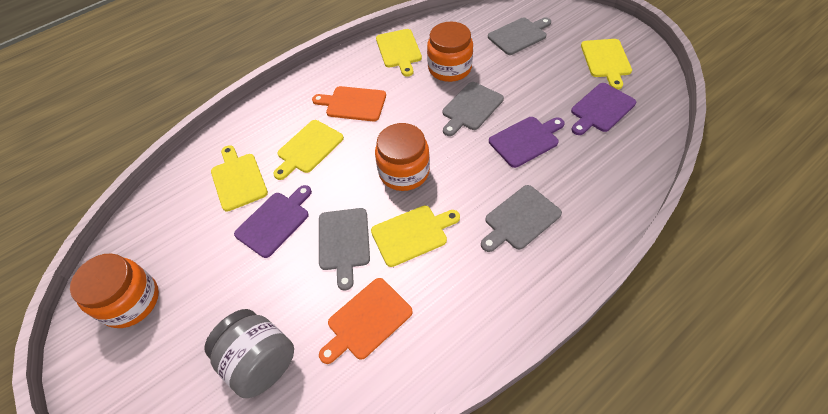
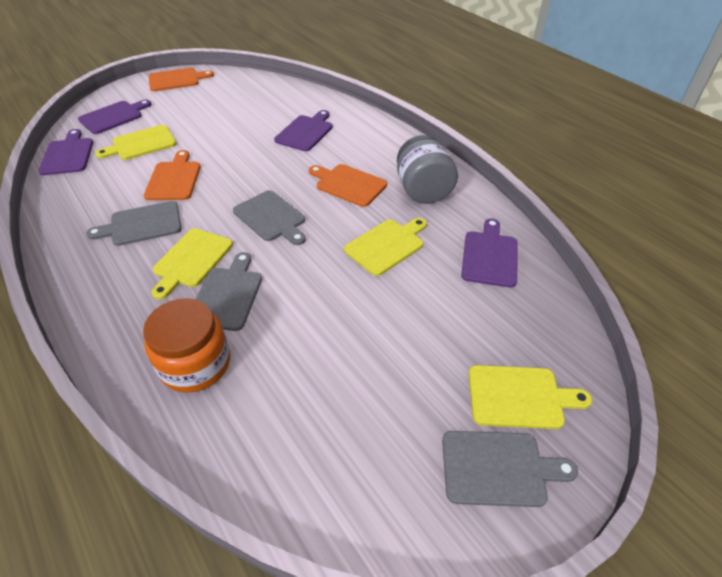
orange cutting board: [312,86,386,121] [319,278,413,364] = 2 -> [144,150,201,200] [149,68,214,91] [309,164,387,207] = 3
orange jar: [70,253,159,328] [375,123,430,191] [427,22,473,82] = 3 -> [143,298,230,393] = 1
purple cutting board: [234,185,312,258] [489,117,565,168] [571,83,636,135] = 3 -> [38,129,93,175] [78,99,152,134] [274,110,333,151] [461,218,518,288] = 4
yellow cutting board: [211,145,268,212] [273,120,344,180] [371,206,460,267] [376,29,422,77] [581,39,632,90] = 5 -> [95,125,176,160] [152,228,233,300] [344,218,427,276] [468,365,592,429] = 4

